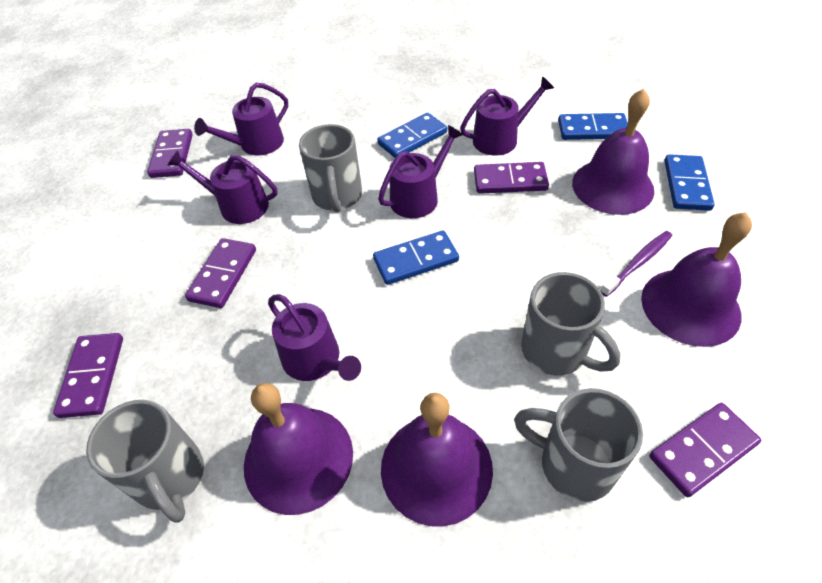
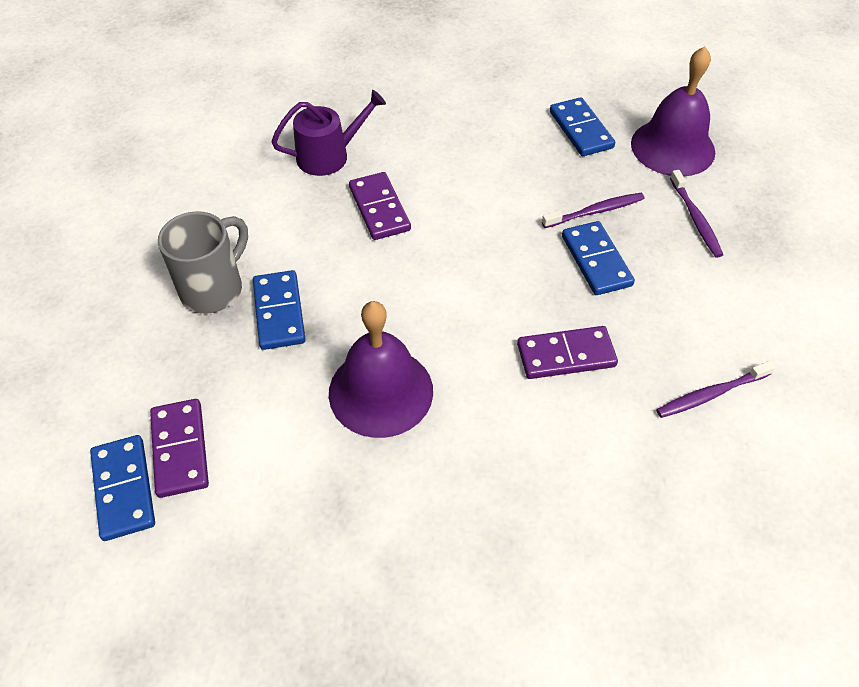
grey mug: [86,400,204,523] [299,124,362,212] [514,388,643,502] [521,272,620,376] = 4 -> [158,211,248,314] = 1
purple bell: [244,383,353,515] [381,393,493,526] [572,88,654,215] [641,212,752,347] = 4 -> [329,301,433,438] [631,46,715,176] = 2
purple domino: [53,333,123,418] [147,129,193,178] [185,238,256,308] [474,162,549,194] [649,403,761,497] = 5 -> [150,399,209,498] [349,172,411,240] [517,326,618,379] = 3
purple toothbrush: [601,231,672,297] = 1 -> [542,193,645,228] [656,361,775,418] [670,170,723,258] = 3
purple watering can: [168,151,278,224] [194,83,288,155] [268,294,361,381] [378,125,463,218] [460,76,554,156] = 5 -> [271,90,386,176] = 1

